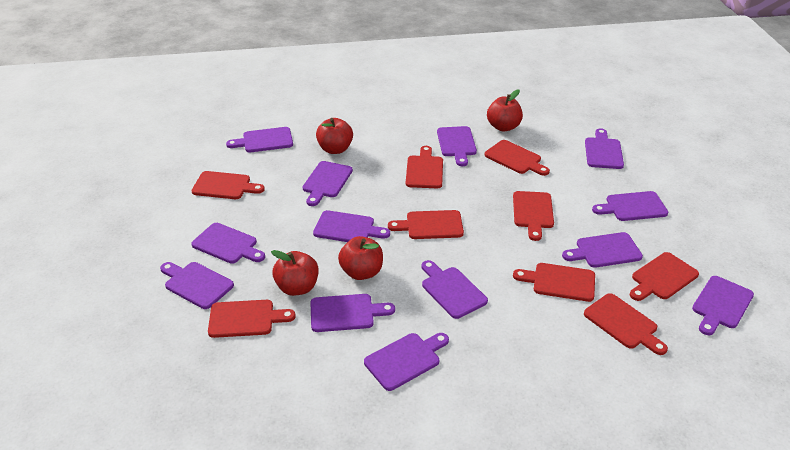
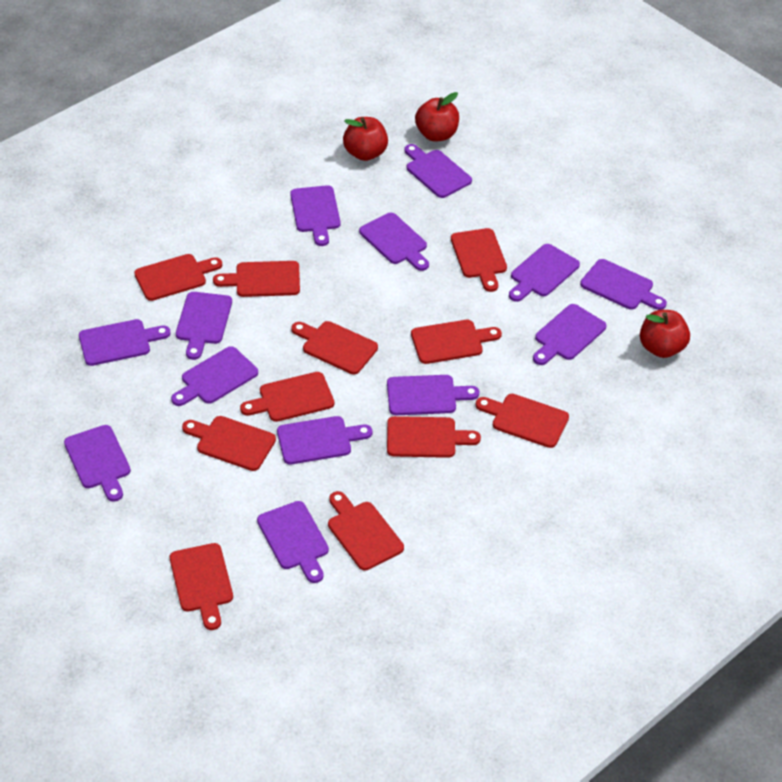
red apple: [271,250,319,296] [316,118,353,154] [338,236,383,280] [487,89,523,131] = 4 -> [343,117,388,161] [415,92,459,141] [640,310,690,358] = 3
red cutting board: [192,171,265,199] [208,300,296,338] [388,210,464,239] [406,146,443,188] [484,140,550,176] [513,191,554,241] [513,263,595,302] [584,293,668,355] [630,252,699,301] = 9 -> [134,254,222,301] [170,543,233,630] [182,416,276,471] [213,261,300,297] [240,372,334,422] [291,321,378,374] [328,491,404,570] [387,416,481,458] [411,320,502,364] [451,228,507,292] [476,394,569,448] = 11

